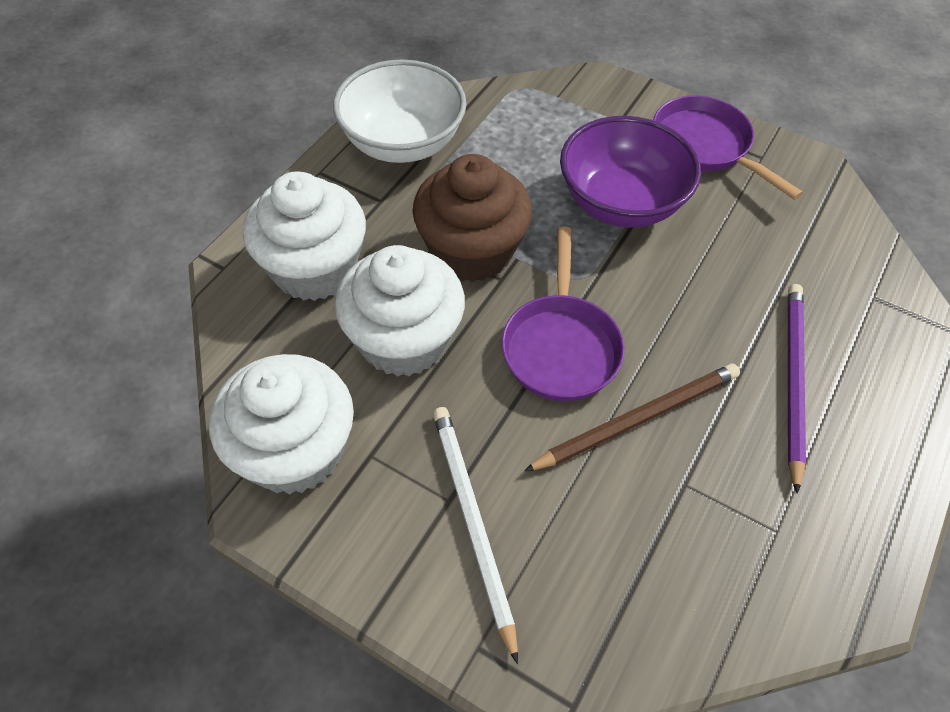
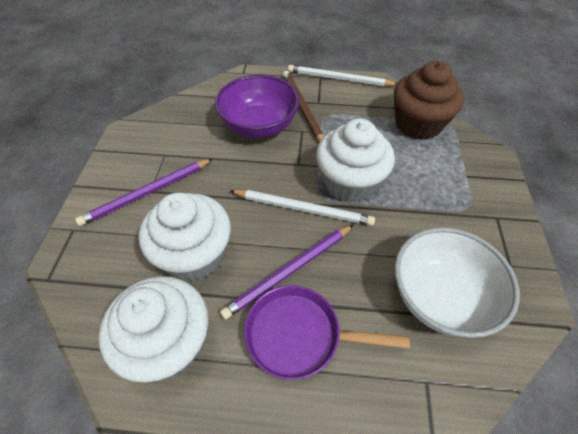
purple pan: [501,227,625,401] [653,95,803,200] = 2 -> [244,285,410,380] = 1
purple pencil: [788,284,806,494] = 1 -> [75,159,213,226] [220,224,354,320] = 2
white pencil: [433,407,518,664] = 1 -> [231,190,375,226] [288,65,397,86] = 2

